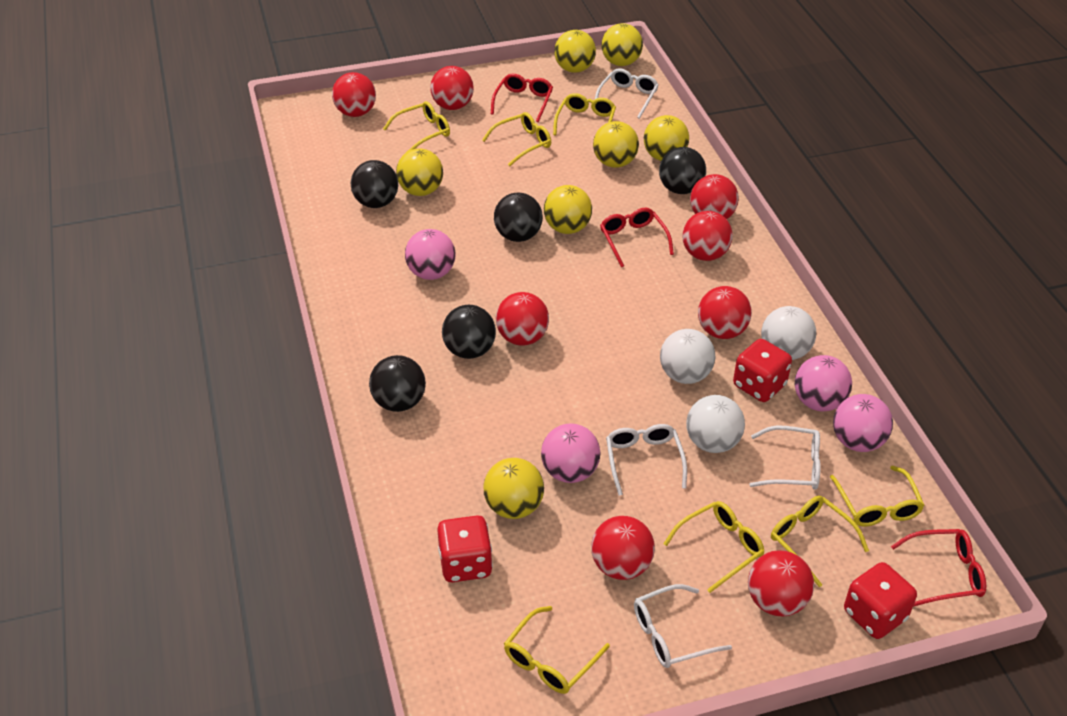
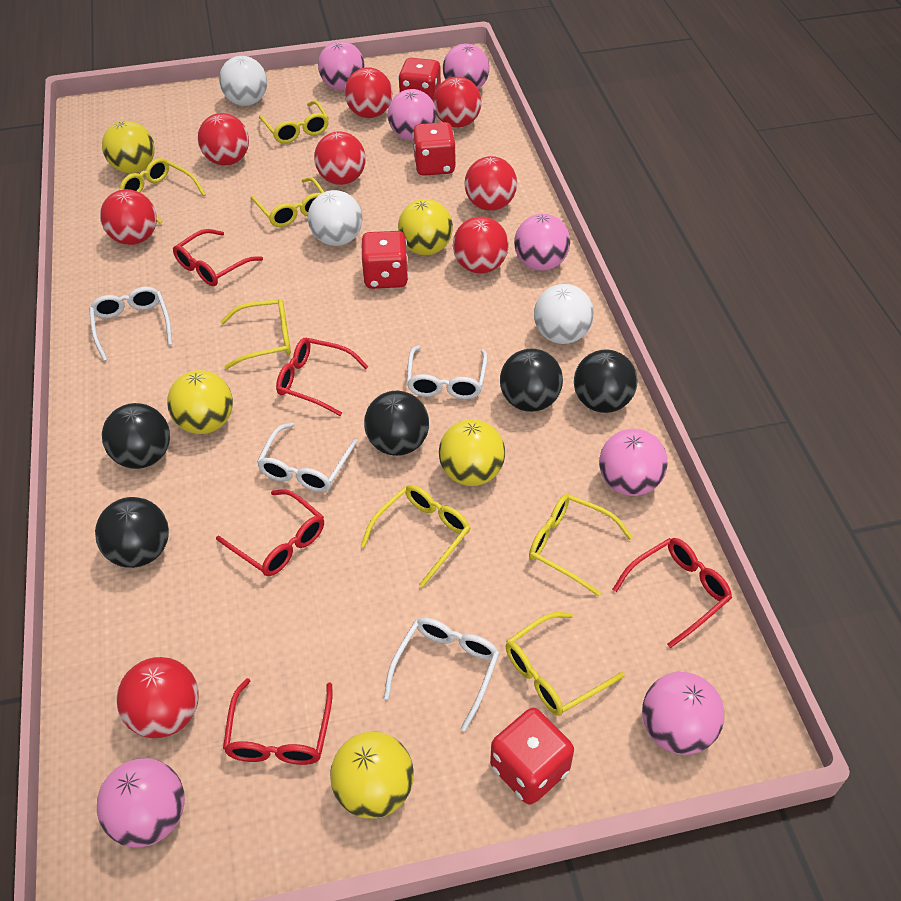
pink ball: [405,229,456,280] [541,423,601,483] [794,355,852,411] [833,394,893,452] = 4 -> [97,758,185,847] [318,41,365,90] [388,89,437,141] [443,44,489,89] [514,214,570,271] [599,429,668,496] [642,672,724,755] = 7
red dice: [437,516,493,582] [733,339,792,402] [844,562,917,639] = 3 -> [361,231,409,289] [398,58,441,101] [412,122,456,176] [490,708,574,805] = 4
red glasses: [491,74,553,122] [600,207,674,267] [891,529,986,607] = 3 -> [173,229,263,286] [216,489,324,576] [223,678,333,765] [276,338,369,416] [612,538,732,648] = 5
yellow ball: [396,149,443,196] [483,458,544,519] [544,185,592,234] [554,30,596,73] [593,121,639,168] [601,23,643,66] [644,115,689,161] = 7 -> [102,121,155,173] [167,370,233,434] [330,732,414,819] [398,199,453,255] [439,419,505,486] = 5

